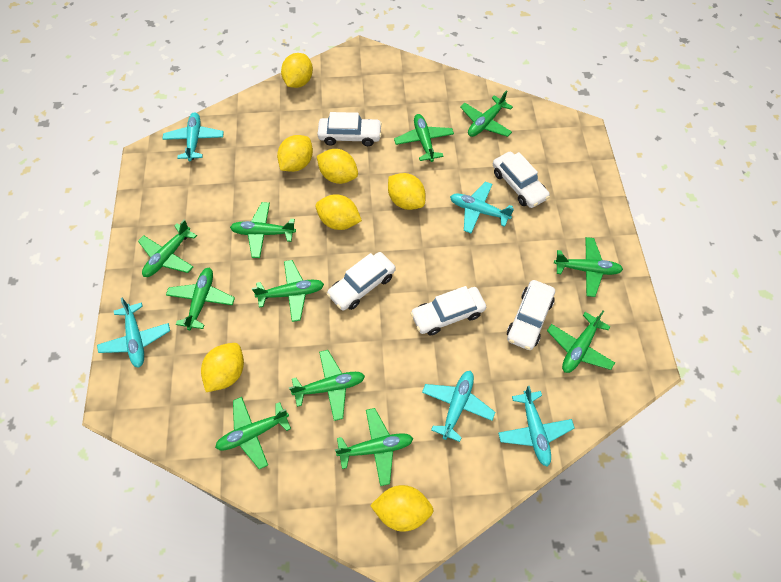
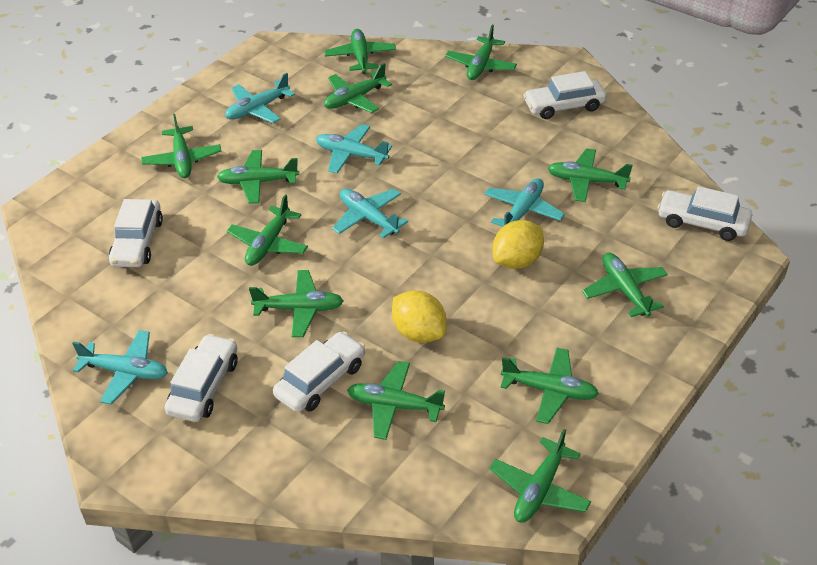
green plane: [138,220,197,277] [166,267,235,330] [215,397,291,469] [230,202,296,258] [252,260,324,322] [289,350,365,421] [335,408,413,486] [394,114,454,162] [460,90,513,137] [547,311,615,373] [554,237,623,297] = 11 -> [141,114,221,178] [217,150,299,204] [227,194,308,266] [249,270,343,337] [324,29,396,74] [324,63,392,113] [347,361,445,440] [445,25,517,80] [489,429,591,523] [500,348,599,424] [548,148,633,202] [582,253,668,317] = 12
yellow lemon: [201,343,244,392] [277,135,313,172] [281,53,313,88] [315,194,362,230] [317,149,358,184] [370,485,434,532] [388,173,426,210] = 7 -> [392,290,447,343] [493,220,544,269] = 2

